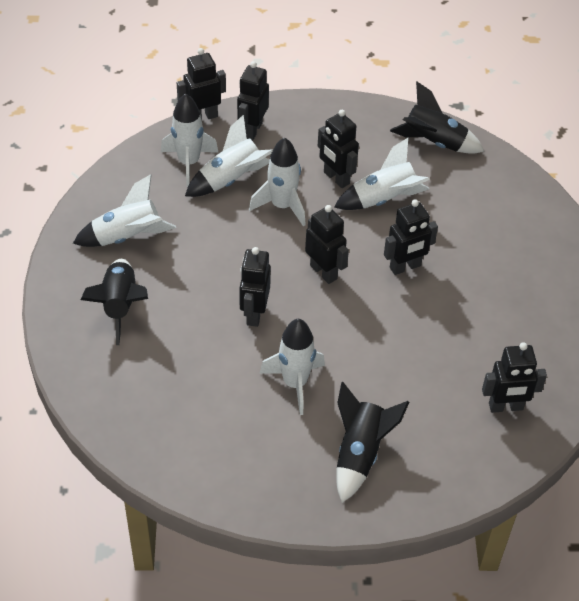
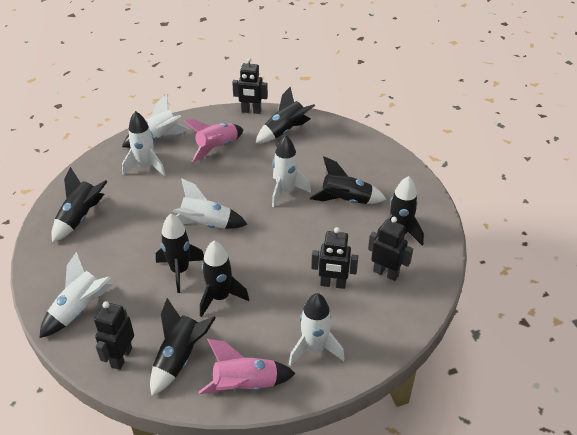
black robot: [177,48,226,121] [237,61,269,140] [239,247,271,327] [305,205,349,284] [318,110,359,188] [384,200,438,275] [482,342,547,413] = 7 -> [94,301,134,370] [232,57,268,114] [311,227,358,289] [368,217,413,281] = 4
black rocket: [81,259,148,345] [336,382,409,503] [390,82,484,154] = 3 -> [51,167,108,243] [150,298,216,396] [156,214,204,293] [200,241,249,317] [256,87,315,143] [310,156,387,204] [377,176,424,246] = 7
pink rocket: none = 0 -> [184,119,244,162] [199,339,296,394] = 2

